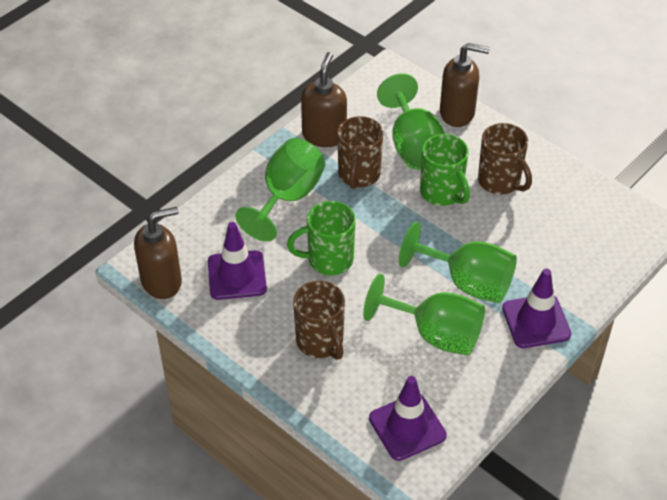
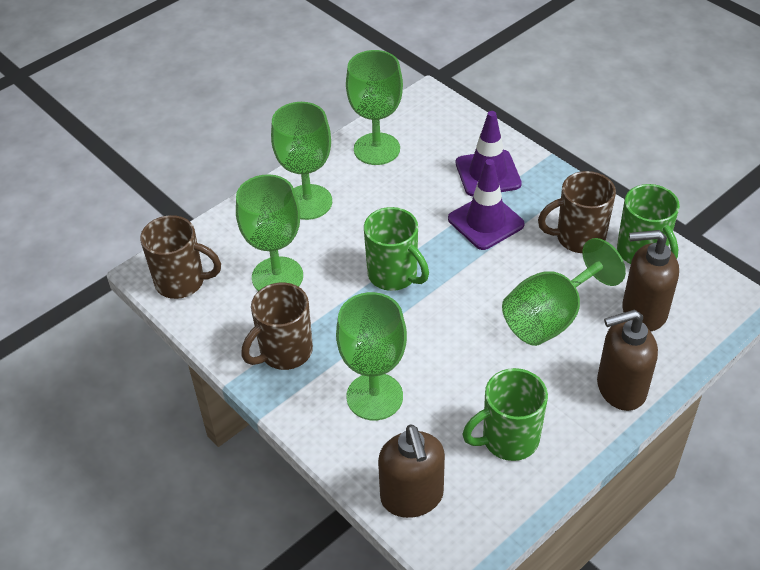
green goblet: [235,138,325,242] [363,274,485,356] [377,73,445,170] [399,222,517,303] = 4 -> [236,174,303,291] [271,102,332,220] [336,292,407,420] [346,50,403,165] [502,238,626,346] = 5
green mug: [287,201,356,275] [420,134,470,206] = 2 -> [364,207,429,291] [462,368,548,461] [617,184,680,264] = 3
purple traffic cone: [208,222,267,300] [369,376,447,461] [502,268,571,348] = 3 -> [448,159,525,250] [456,111,522,196] = 2

